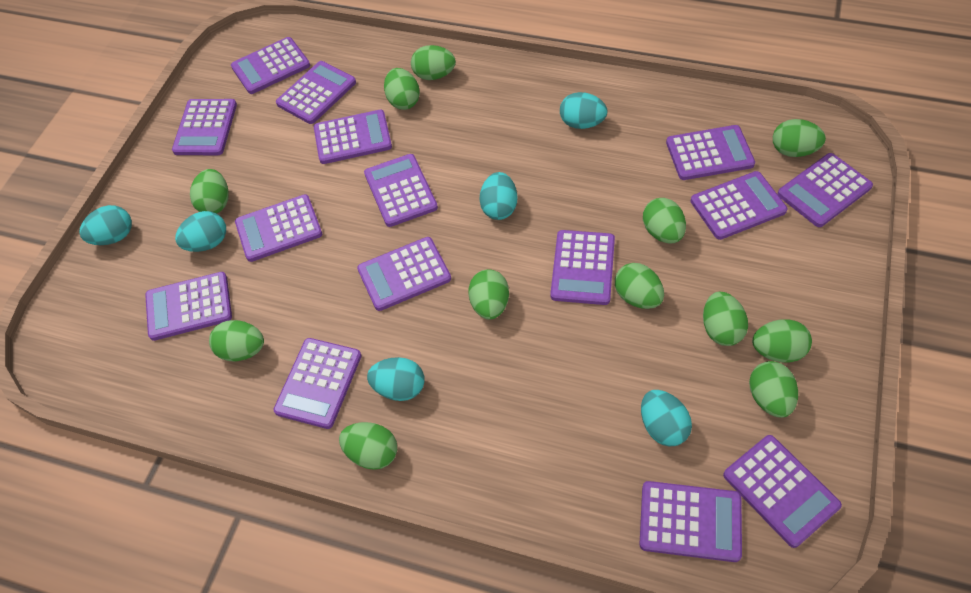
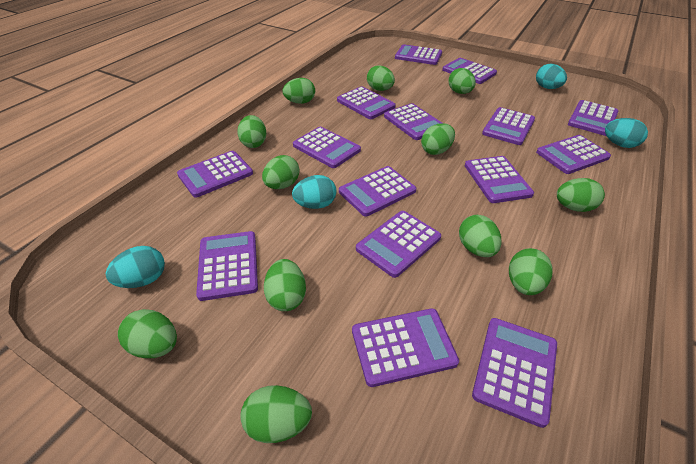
turquoise egg: [79,205,132,245] [175,211,226,252] [367,357,424,401] [480,172,517,220] [560,92,607,129] [641,390,692,447] = 6 -> [106,246,165,288] [292,175,337,209] [536,64,567,89] [605,118,648,148] = 4

